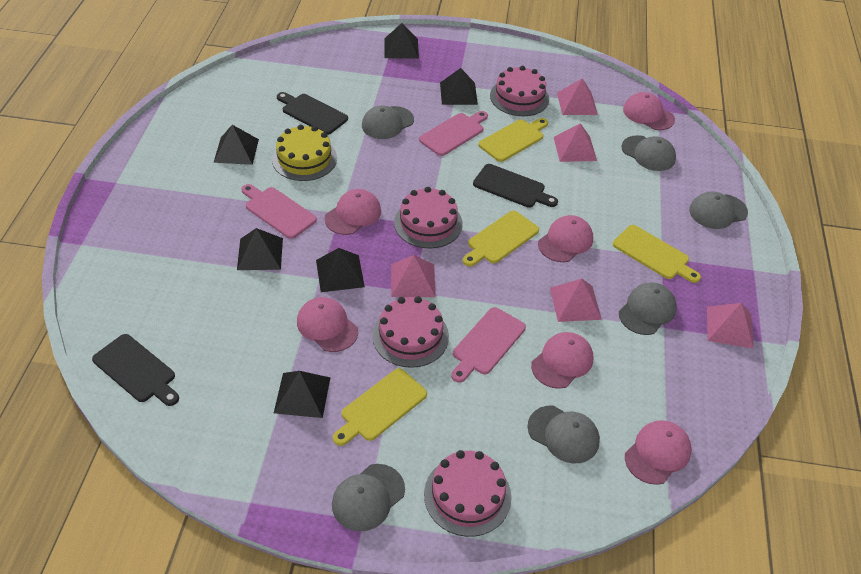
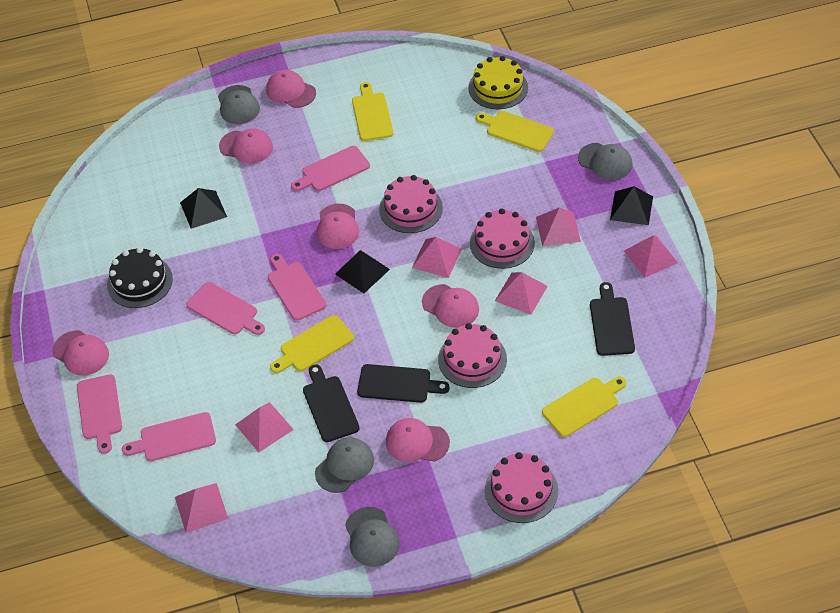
black cake: none = 0 -> [107,247,173,308] = 1
black pyramid: [213,125,259,165] [237,228,283,270] [274,371,331,418] [316,248,365,292] [384,23,419,59] [440,68,478,105] = 6 -> [180,188,227,229] [335,250,390,293] [610,186,653,225] = 3
grey cap: [332,464,405,531] [362,105,414,139] [528,406,600,464] [619,283,677,335] [621,135,676,171] [689,191,748,229] = 6 -> [218,85,260,124] [315,437,374,493] [345,507,399,567] [578,143,633,180] = 4
pink cutting board: [241,184,317,239] [419,111,488,156] [451,307,526,383] = 3 -> [77,375,122,454] [122,412,216,461] [186,282,265,335] [268,254,326,321] [291,146,370,191] = 5
pink pyramid: [391,255,435,297] [550,279,602,322] [554,123,597,162] [557,78,598,115] [707,303,754,349] = 5 -> [175,483,228,533] [235,402,294,452] [412,237,462,278] [495,272,548,315] [536,207,581,246] [624,235,678,278] = 6

